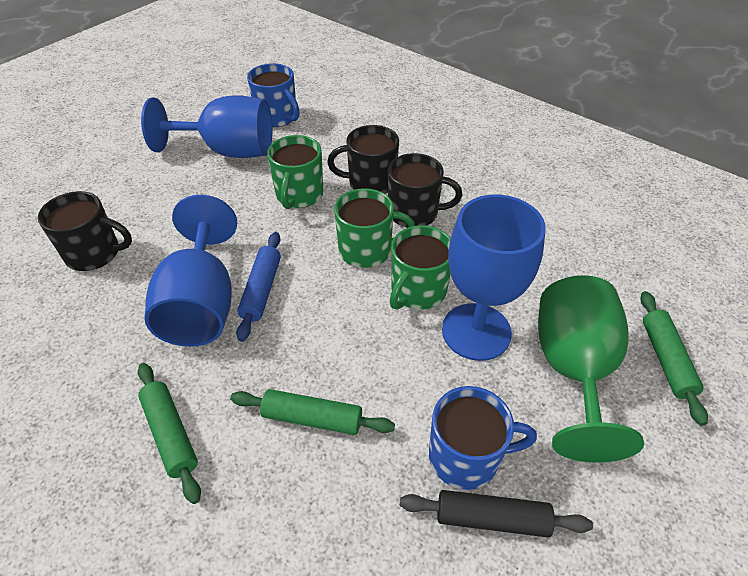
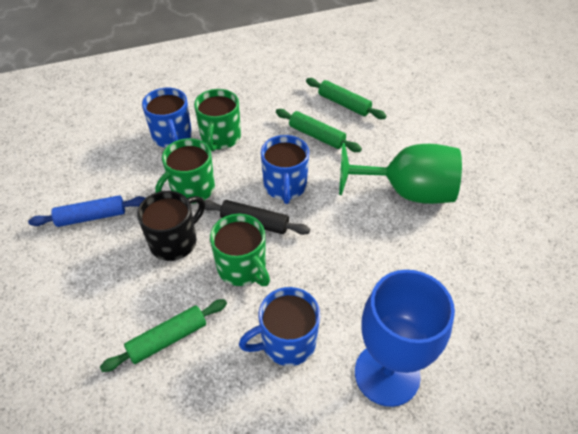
black mug: [38,191,132,271] [327,125,399,194] [388,153,462,228] = 3 -> [137,191,205,261] = 1
blue goblet: [141,95,273,158] [145,195,237,347] [442,194,546,361] = 3 -> [355,270,455,407] = 1
blue mug: [247,63,300,127] [429,386,537,490] = 2 -> [142,88,192,148] [239,287,320,366] [261,135,309,204] = 3

